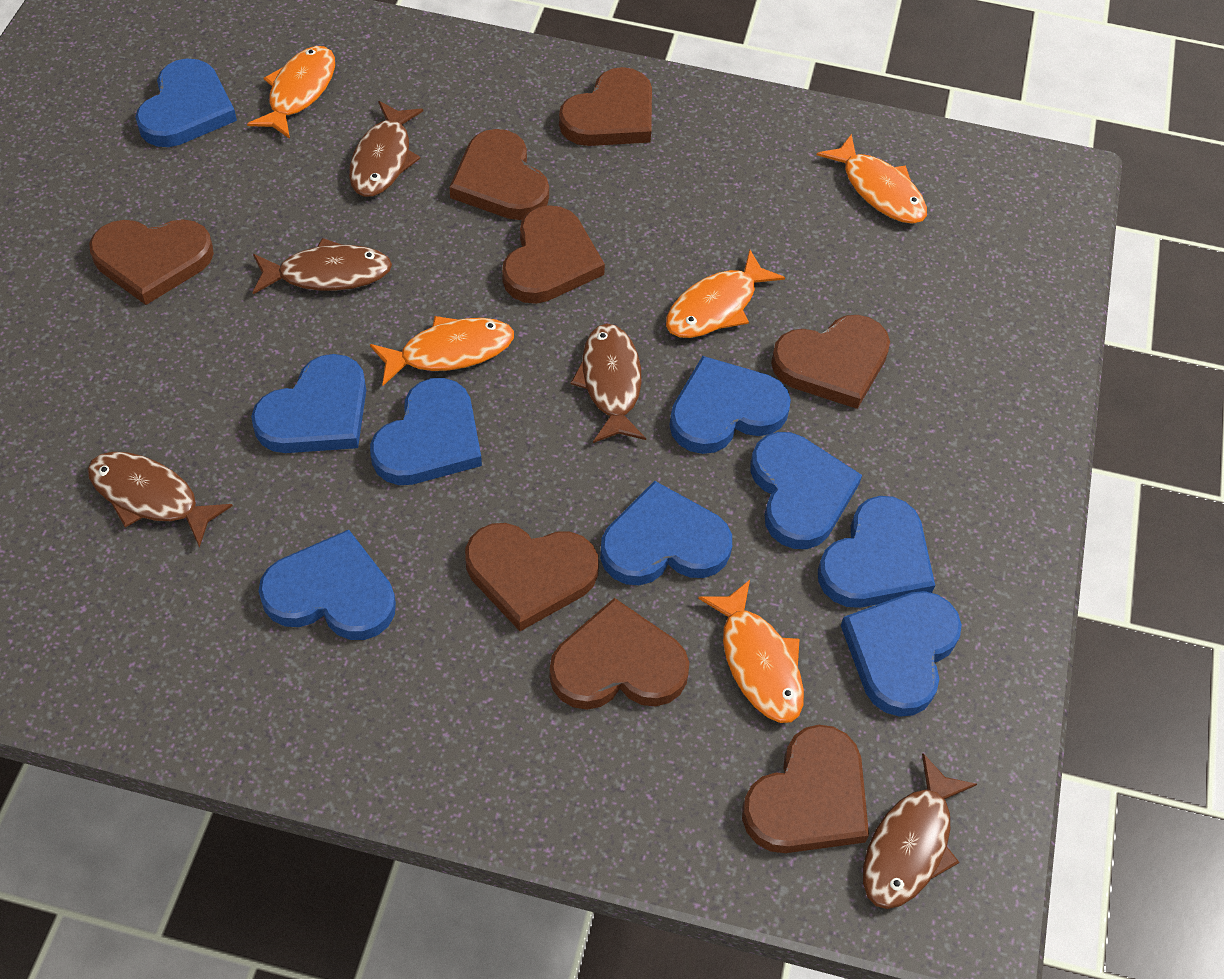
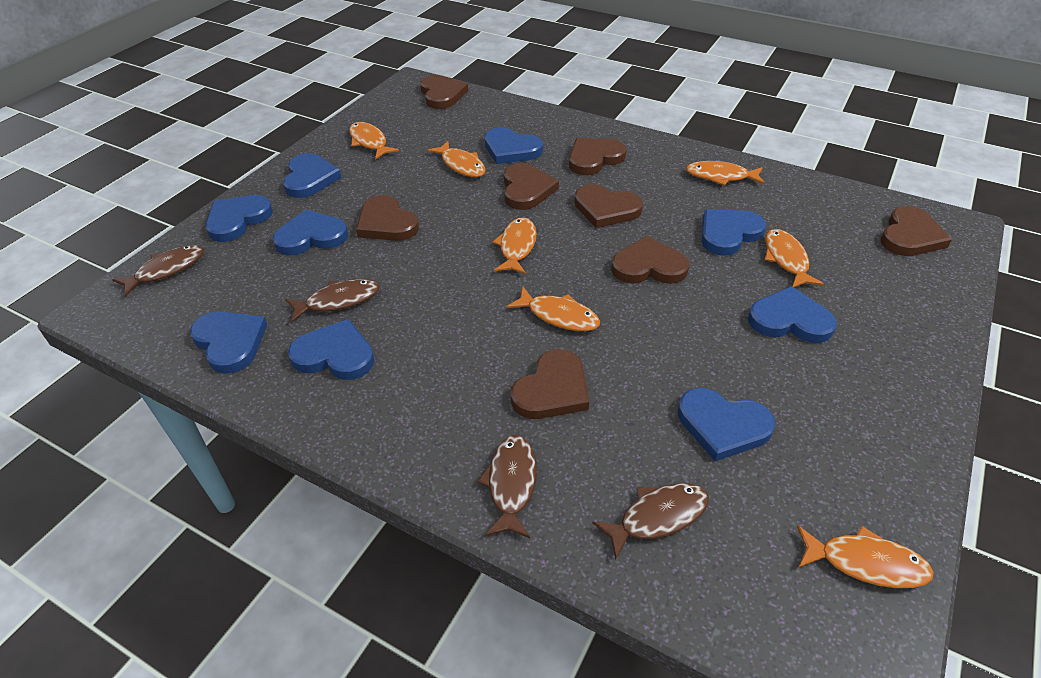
brown fish: [87,452,233,548] [252,238,392,294] [349,101,423,197] [570,323,646,443] [863,754,977,909] = 5 -> [112,245,204,297] [285,279,379,322] [478,435,537,538] [592,483,709,560] = 4
orange fish: [247,46,335,139] [370,316,514,386] [666,250,785,338] [698,580,804,723] [817,134,927,224] = 5 -> [349,122,399,160] [427,141,486,177] [493,217,537,274] [507,287,600,331] [686,161,764,186] [765,229,824,287] [797,526,934,588] = 7

